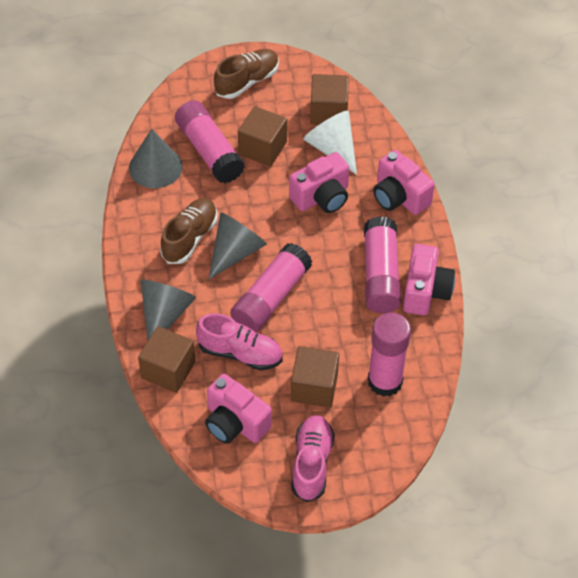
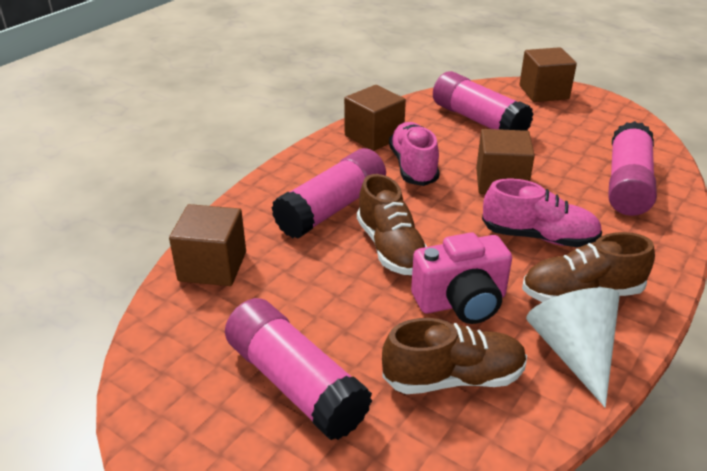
brown shoe: [160,198,218,264] [214,49,279,99] = 2 -> [357,174,427,275] [382,318,527,394] [522,232,655,302] = 3
grey cone: [129,129,183,188] [141,280,196,340] [209,212,267,279] = 3 -> none = 0
pink camera: [205,374,272,444] [289,152,349,213] [373,150,435,215] [403,244,455,315] = 4 -> [411,232,512,324] = 1

